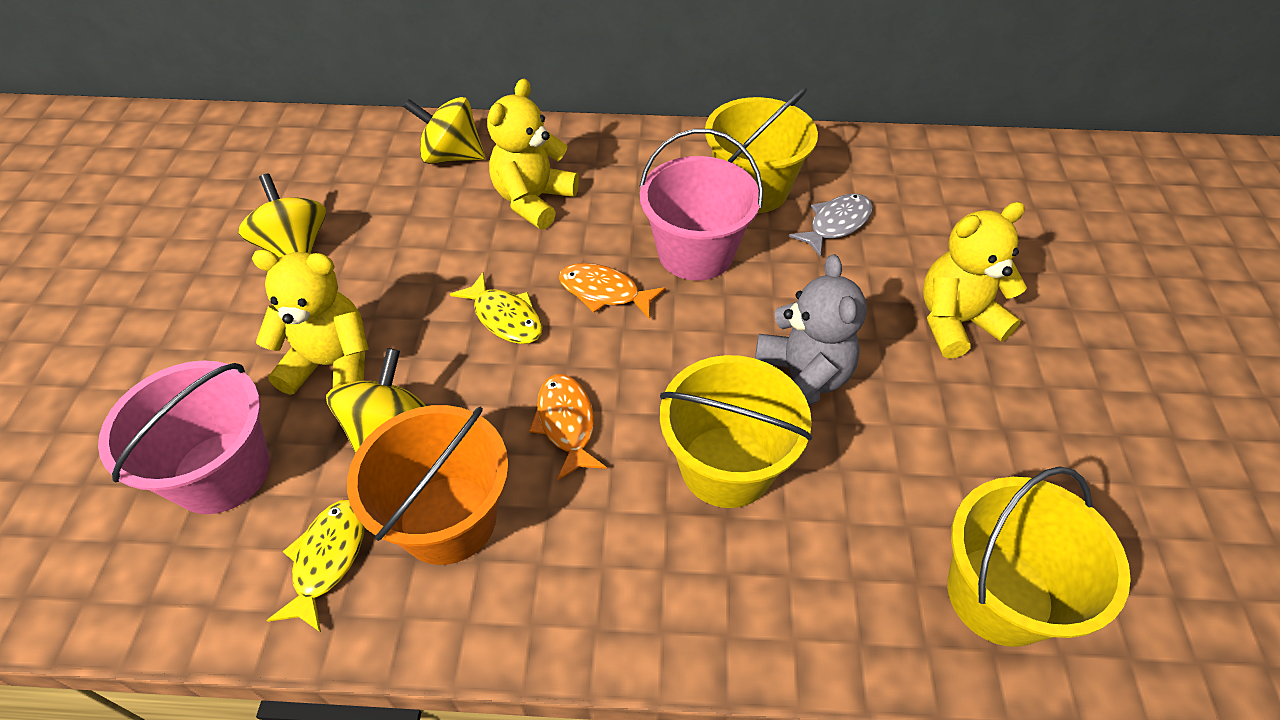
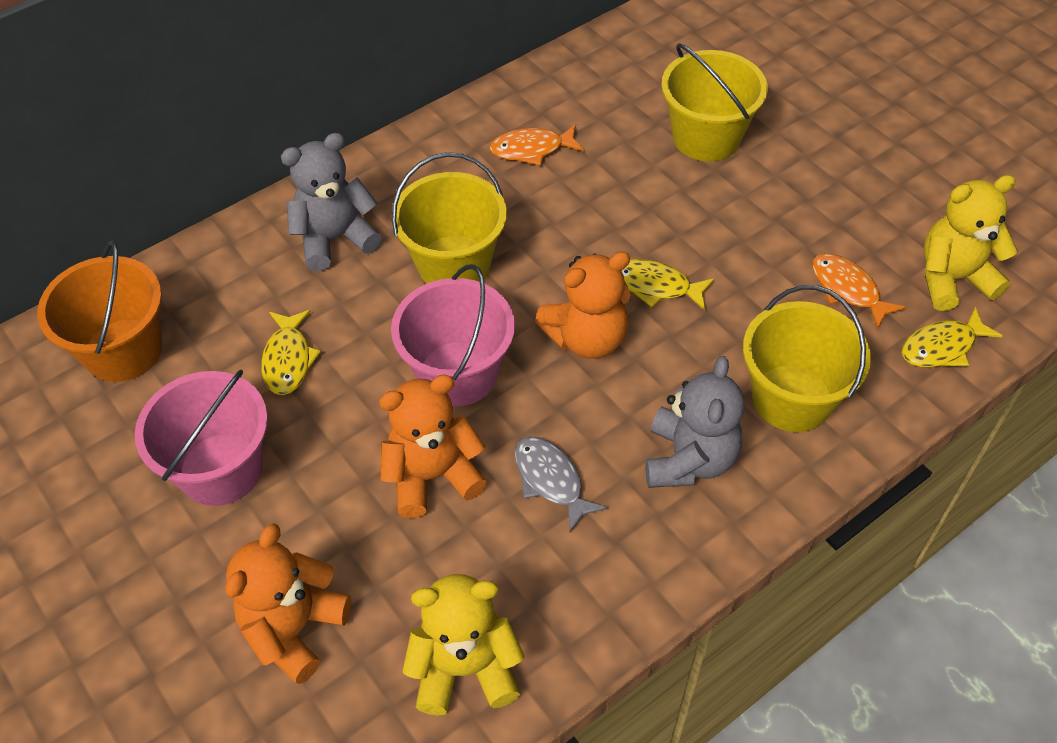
grey teddy bear: [755,254,867,405] = 1 -> [281,133,382,271] [645,356,744,488] = 2
orange teddy bear: none = 0 -> [225,523,351,684] [379,374,487,518] [535,251,631,359] = 3
yellow fish: [266,500,365,632] [450,272,543,344] = 2 -> [261,310,321,395] [621,259,714,310] [902,307,1002,367] = 3
yellow spinning top: [238,174,326,258] [326,348,426,454] [404,97,485,164] = 3 -> none = 0
yellow teddy bear: [252,249,369,395] [487,79,579,229] [923,202,1027,359] = 3 -> [403,574,524,716] [923,175,1018,311] = 2

